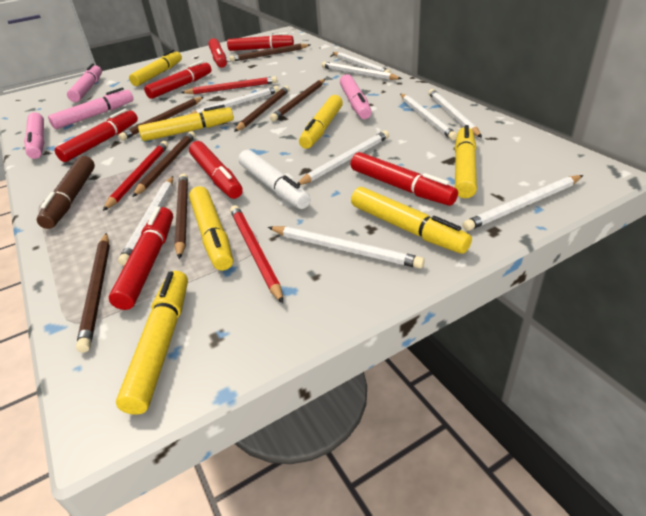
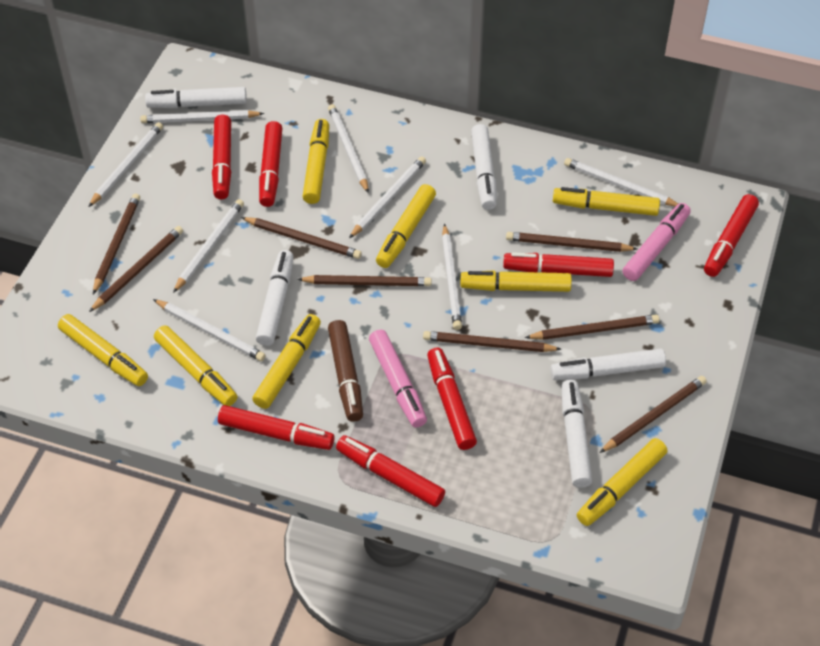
brown pencil: [76,233,110,353] [119,97,204,140] [132,131,195,197] [174,174,188,259] [230,44,310,62] [234,86,289,132] [270,79,325,121] = 7 -> [89,226,183,312] [93,193,140,294] [241,217,362,259] [297,275,432,286] [423,331,562,352] [506,232,637,252] [525,315,659,340] [599,376,707,453] = 8
pink marker: [24,112,44,159] [48,88,134,129] [67,63,102,102] [340,74,372,119] = 4 -> [369,329,427,428] [622,203,691,281] = 2
red pencil: [103,141,168,211] [181,76,277,94] [230,205,283,303] = 3 -> none = 0
white marker: [238,150,311,209] = 1 -> [145,87,247,108] [256,250,294,346] [471,124,497,210] [550,348,666,380] [562,379,592,488] = 5
white pencil: [118,176,173,266] [188,86,279,115] [268,226,425,269] [297,131,389,185] [322,62,402,80] [333,52,391,73] [400,94,457,140] [428,89,482,137] [462,175,583,231] = 9 -> [88,122,163,207] [140,110,264,123] [153,299,266,361] [173,199,244,293] [328,104,369,193] [349,156,426,238] [442,224,462,330] [564,158,678,207] = 8
yellow marker: [116,271,188,415] [129,50,182,86] [138,105,234,141] [189,186,233,271] [299,95,343,149] [351,187,472,254] [455,125,477,198] = 7 -> [58,314,148,386] [154,325,238,406] [252,314,321,409] [302,119,329,204] [376,184,436,268] [460,270,572,292] [553,187,660,216] [577,438,667,526] = 8

